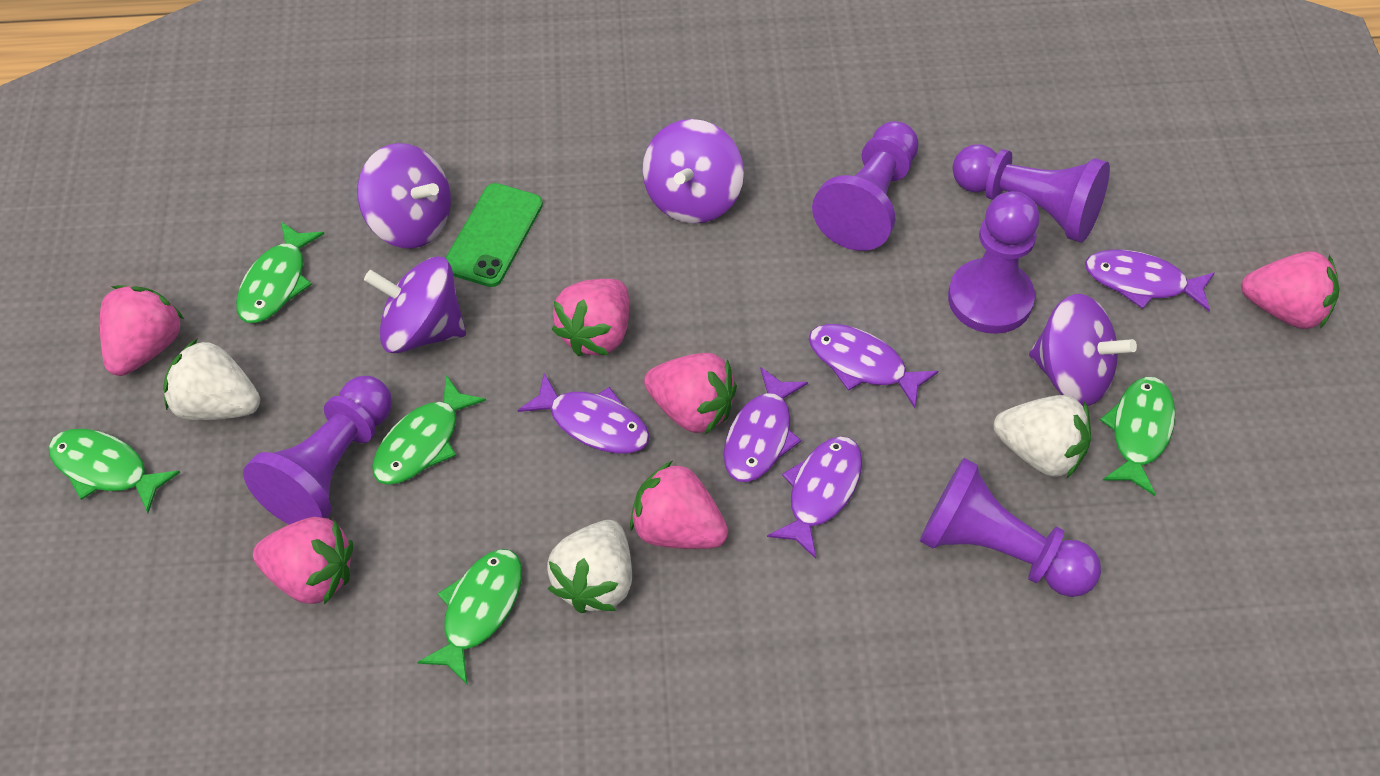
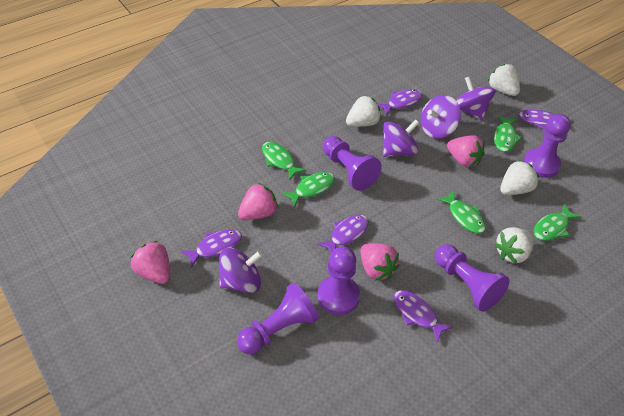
green phone: [446,183,543,287] = 1 -> none = 0
pink strawberry: [100,285,184,376] [253,517,353,605] [552,279,629,356] [630,461,728,549] [644,353,737,435] [1241,251,1339,329] = 6 -> [130,241,170,284] [238,183,278,220] [360,243,399,281] [447,135,485,167] = 4
white strawberry: [163,339,260,420] [547,520,632,613] [994,395,1091,478] = 3 -> [346,95,381,127] [488,64,520,96] [494,227,534,264] [500,160,539,195] = 4

